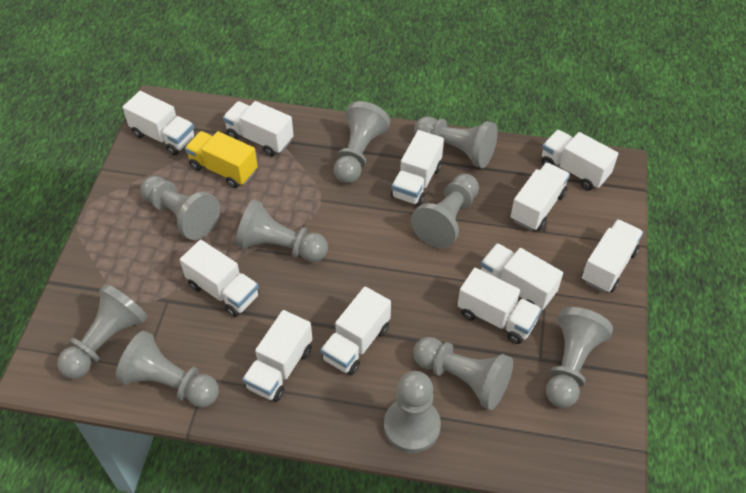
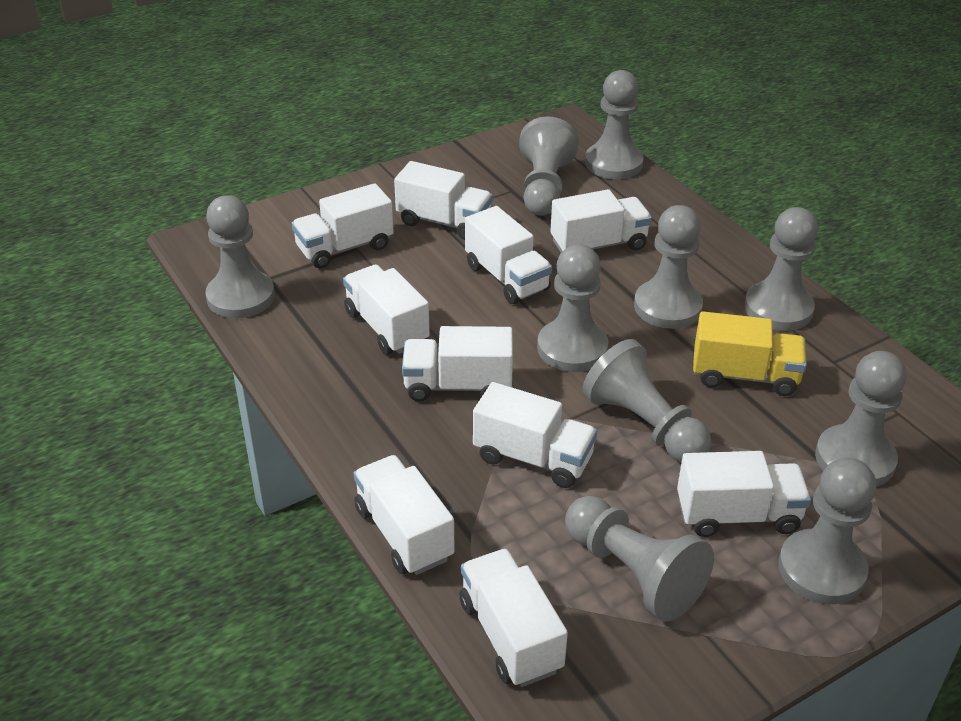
white truck: [123,91,195,156] [180,240,259,317] [223,101,294,157] [243,310,312,402] [321,286,391,375] [391,130,444,206] [458,268,542,344] [481,243,563,310] [511,163,570,231] [542,130,618,191] [582,219,643,292] = 11 -> [292,183,394,268] [343,265,430,355] [354,455,455,575] [394,161,493,240] [402,326,513,402] [460,549,568,687] [465,206,552,304] [473,382,597,488] [550,189,652,253] [677,451,811,537] = 10

